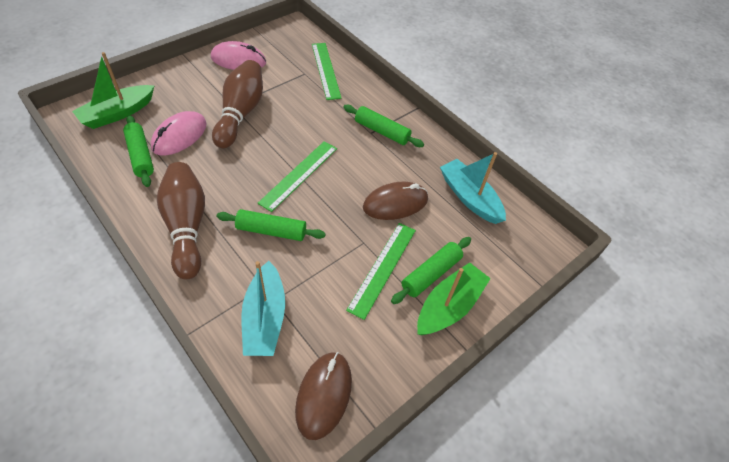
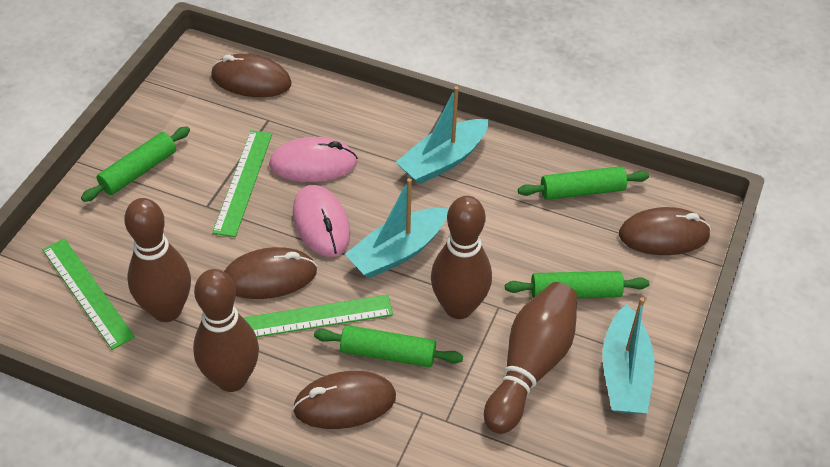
brown bowling pin: [157,162,205,279] [212,60,263,148] = 2 -> [124,198,191,322] [193,269,259,392] [431,196,492,319] [484,282,577,434] = 4
brown mouse: [295,352,352,440] [363,182,428,220] = 2 -> [211,54,292,97] [224,247,317,299] [293,371,396,429] [619,207,711,255] = 4
green boat: [72,52,155,129] [417,262,491,335] = 2 -> none = 0
turquoise boat: [241,261,285,356] [440,152,506,224] = 2 -> [345,178,449,278] [396,86,489,185] [602,297,654,414] = 3

